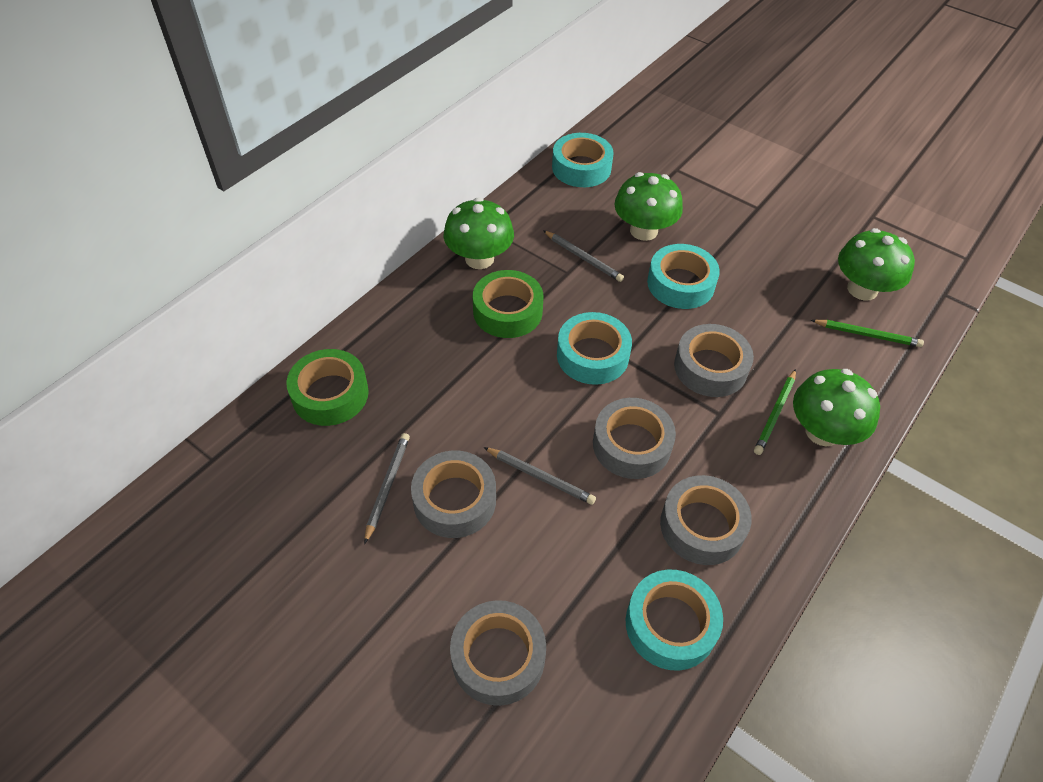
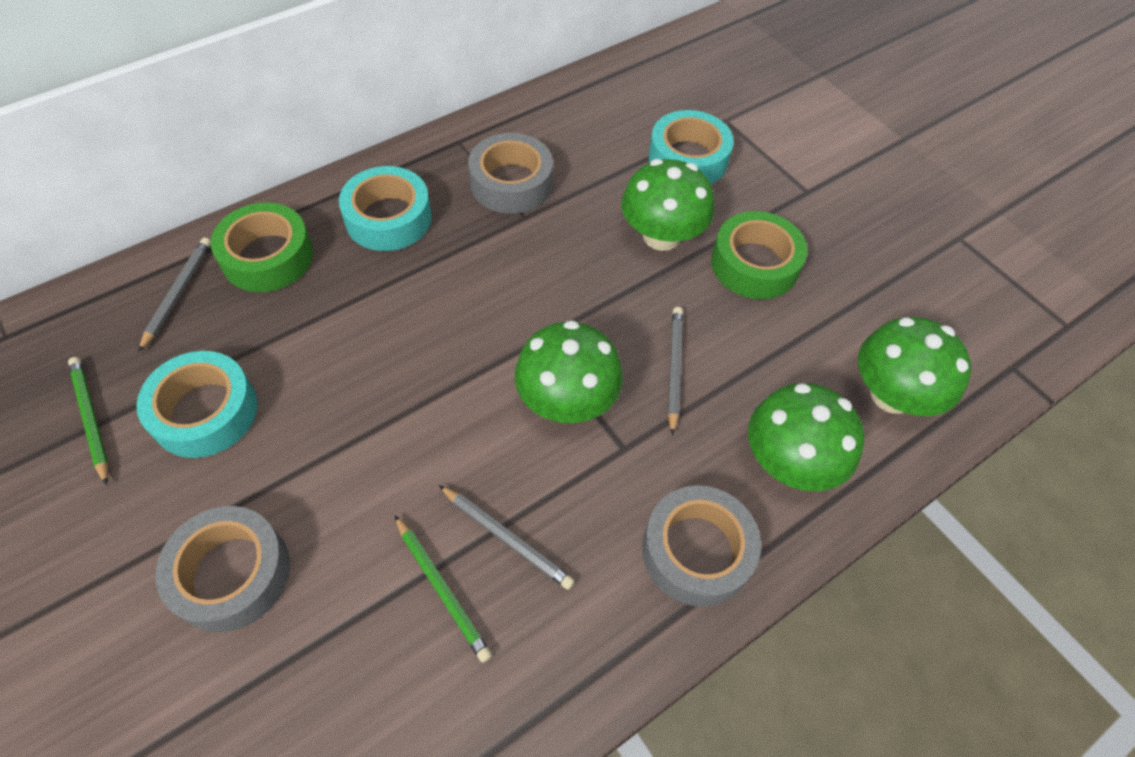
grey tape: [411,450,496,538] [450,600,546,706] [593,398,676,479] [660,475,752,565] [674,324,754,397] = 5 -> [155,506,290,632] [468,133,553,214] [642,486,761,607] = 3
turquoise tape: [552,133,614,187] [557,312,632,385] [626,570,723,671] [647,244,720,309] = 4 -> [136,351,258,458] [339,166,432,251] [649,110,734,184] = 3

